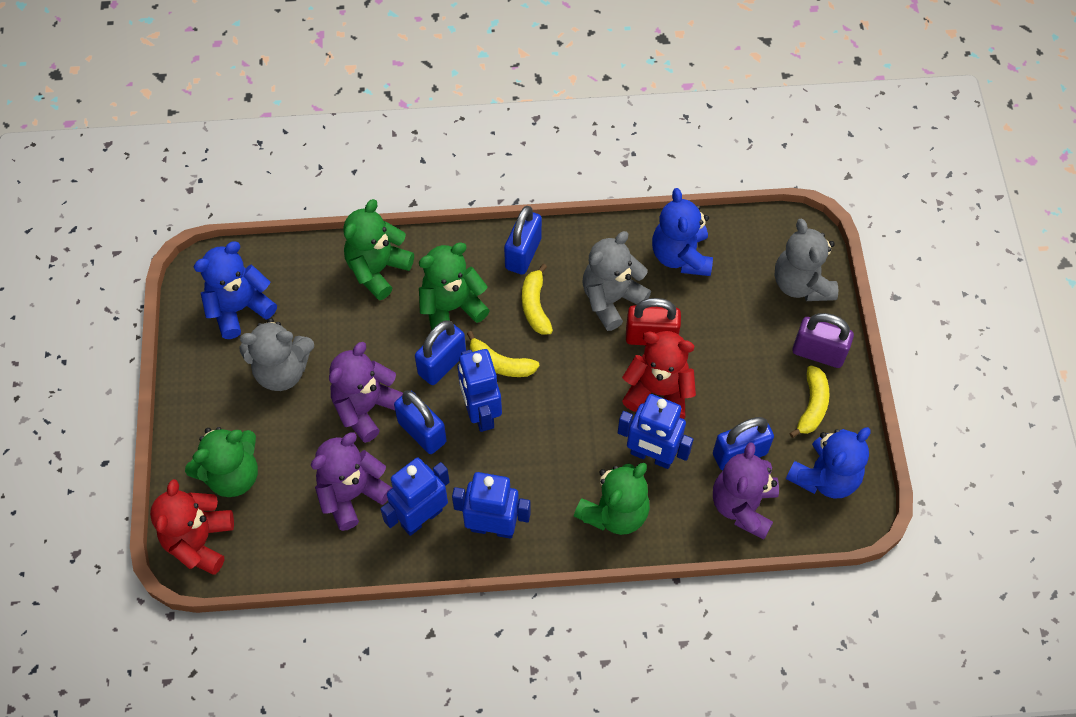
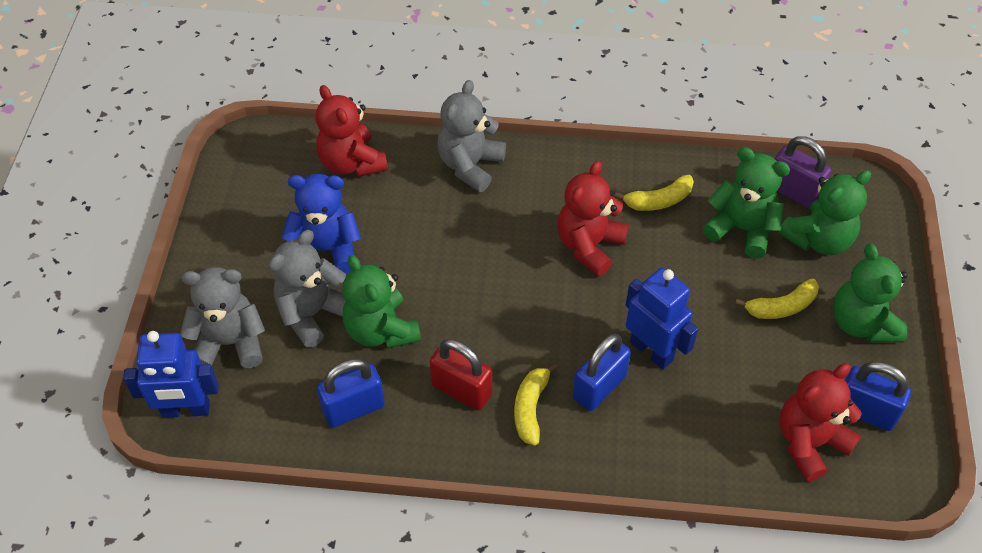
blue padlock: [394,390,447,454] [415,320,466,385] [504,206,542,275] [713,417,774,470] = 4 -> [317,359,385,427] [573,334,631,411] [845,361,911,431] = 3
blue robot: [380,458,450,536] [452,472,531,539] [458,349,502,432] [618,394,693,469] = 4 -> [123,331,219,418] [626,267,698,369] = 2
blue teddy bear: [194,241,277,339] [652,188,713,276] [786,427,871,498] = 3 -> [281,174,361,274] = 1
purple teddy bear: [311,432,392,531] [329,342,403,443] [713,442,779,540] = 3 -> none = 0
red teddy bear: [150,479,234,575] [622,331,696,419] = 2 -> [316,85,388,177] [557,161,629,276] [779,363,862,482] = 3

